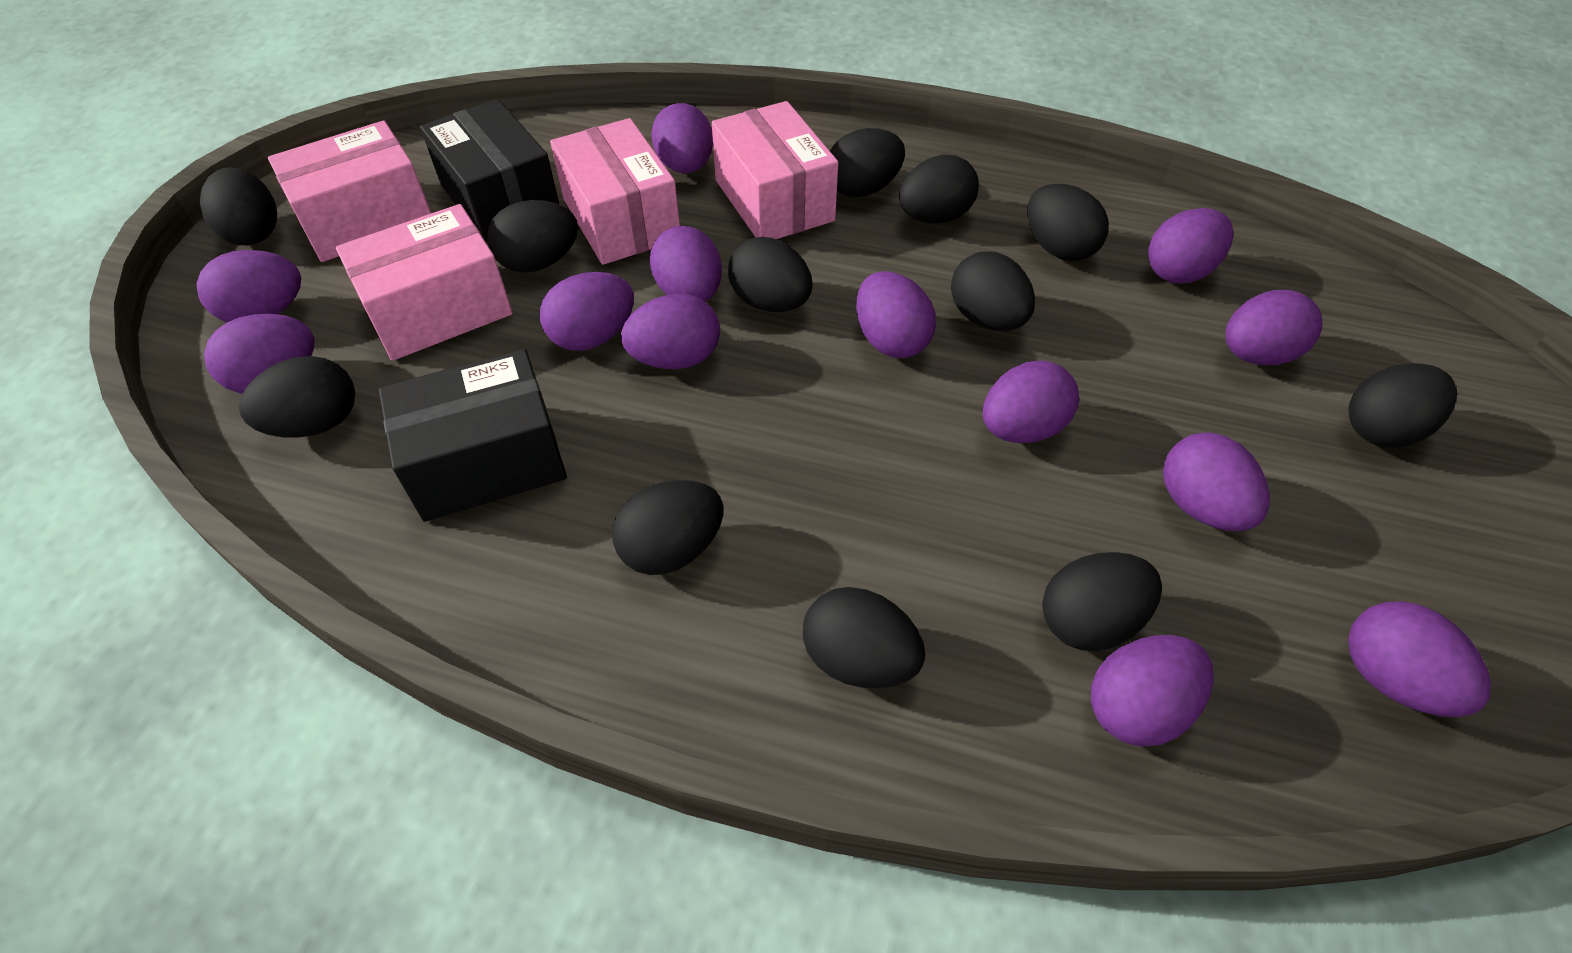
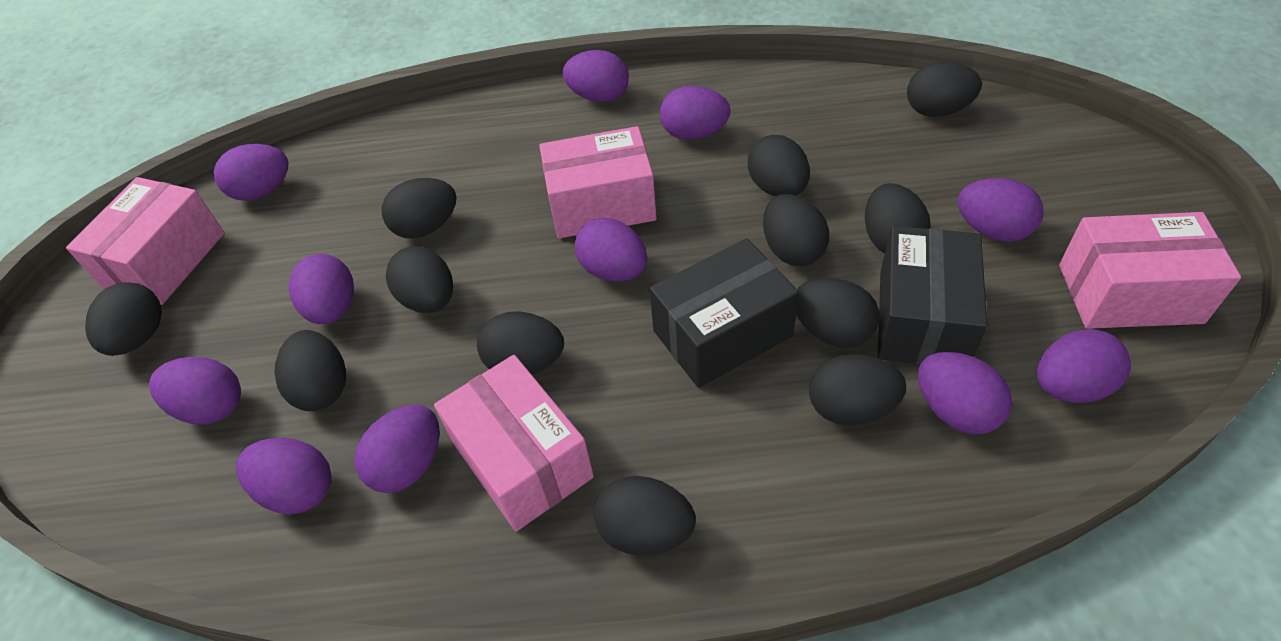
purple egg: [197,250,301,322] [204,314,315,394] [540,272,634,351] [621,294,720,369] [650,226,722,302] [651,103,713,173] [856,272,936,358] [983,361,1079,443] [1091,635,1214,747] [1148,208,1234,284] [1163,433,1270,531] [1225,290,1323,365] [1348,601,1491,717] = 13 -> [149,357,241,424] [214,144,288,201] [236,438,332,514] [289,254,354,324] [354,405,440,493] [563,50,629,102] [575,218,647,281] [660,86,731,140] [918,352,1012,434] [958,178,1044,242] [1037,329,1131,403] = 11

